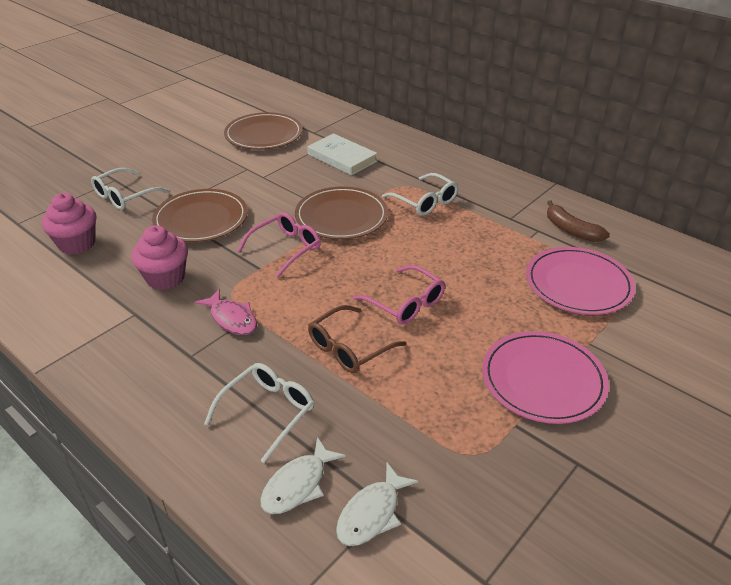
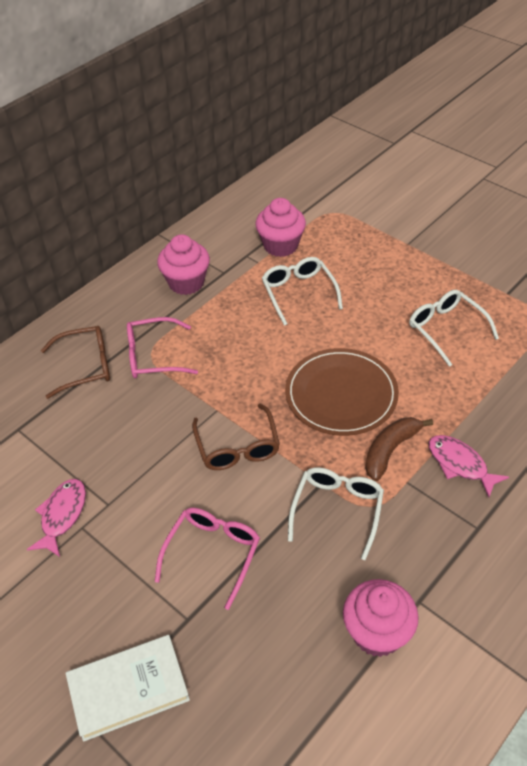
brown glasses: [308,305,406,373] = 1 -> [41,326,110,399] [192,404,280,470] = 2
brown plate: [152,189,248,242] [224,112,303,150] [295,186,388,239] = 3 -> [285,348,399,436] = 1
pink cupcake: [41,193,96,254] [131,225,188,290] = 2 -> [157,234,210,295] [255,198,306,257] [343,579,419,657] = 3
pink fish: [194,289,257,335] = 1 -> [27,479,86,557] [428,435,509,497] = 2
pink plate: [482,331,609,424] [526,247,635,315] = 2 -> none = 0
white fish: [260,437,346,514] [336,463,419,546] = 2 -> none = 0

